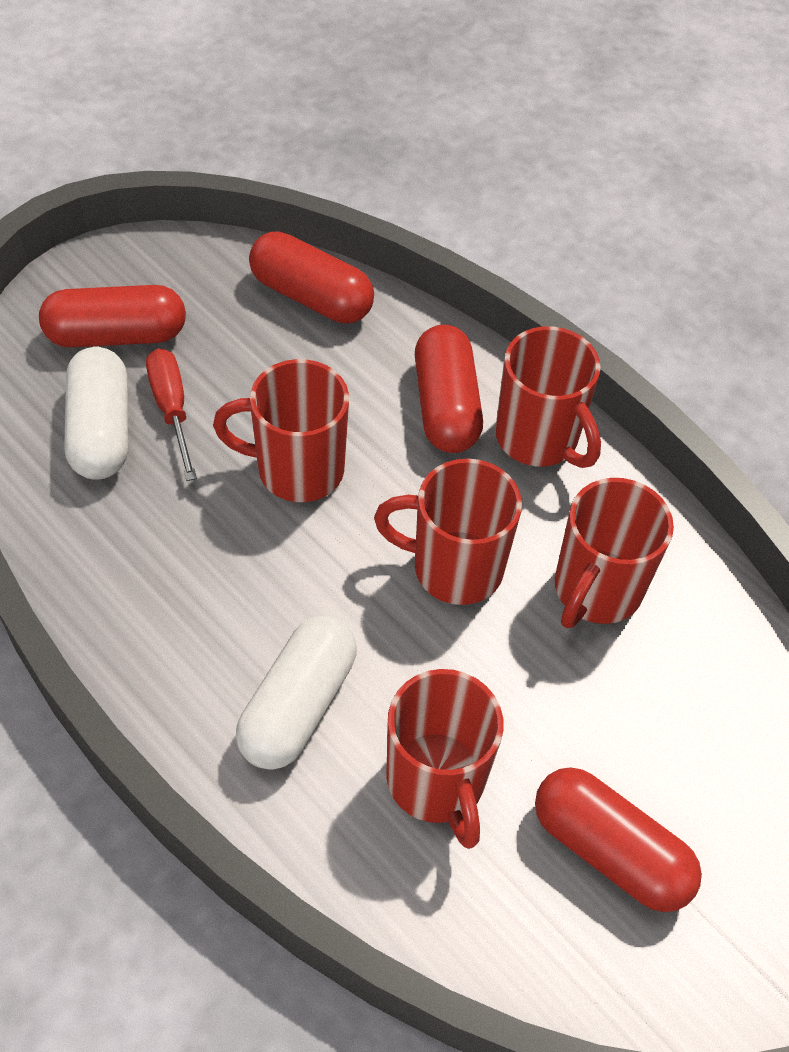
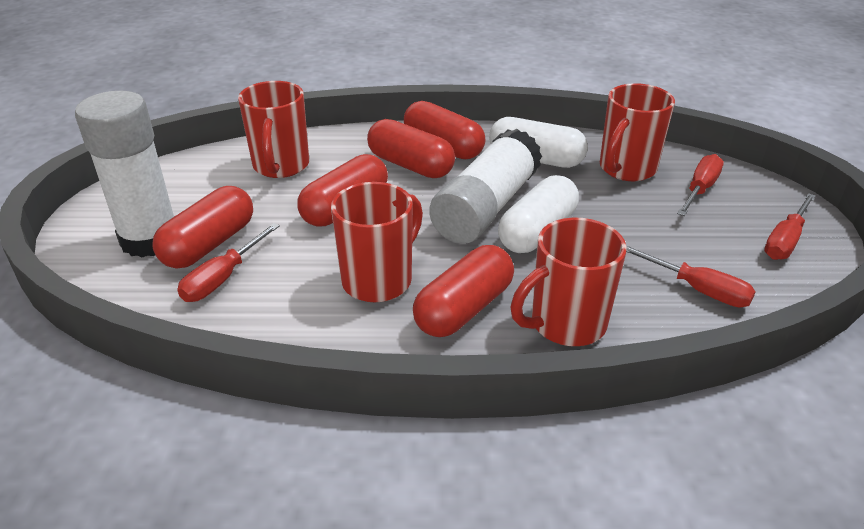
red capsule: [39,285,186,348] [249,231,374,323] [415,325,483,453] [535,767,702,912] = 4 -> [153,186,253,269] [297,154,388,226] [367,119,455,178] [404,101,485,159] [413,245,514,337] = 5
red mug: [213,359,349,502] [374,459,522,605] [386,669,504,849] [495,326,601,468] [555,478,674,628] = 5 -> [238,81,309,178] [331,182,423,303] [511,218,627,346] [600,83,675,181] = 4
red screwdriver: [146,349,197,481] = 1 -> [177,223,280,302] [626,246,756,307] [677,154,724,216] [764,193,816,260] = 4
white glue stick: none = 0 -> [75,91,174,258] [429,129,542,244] = 2

